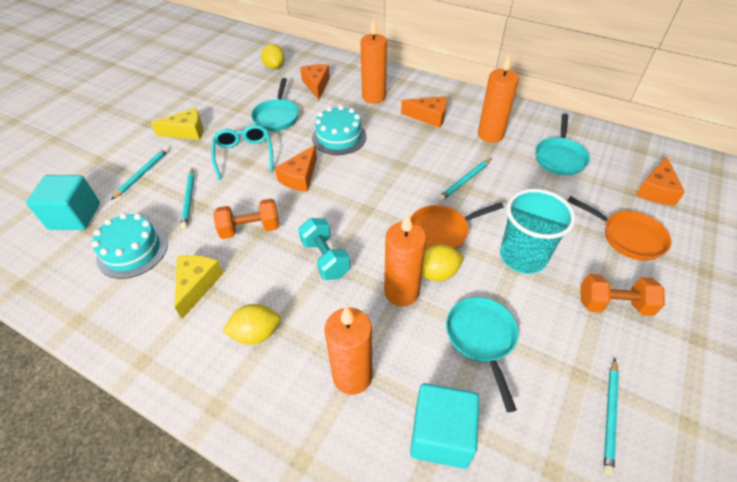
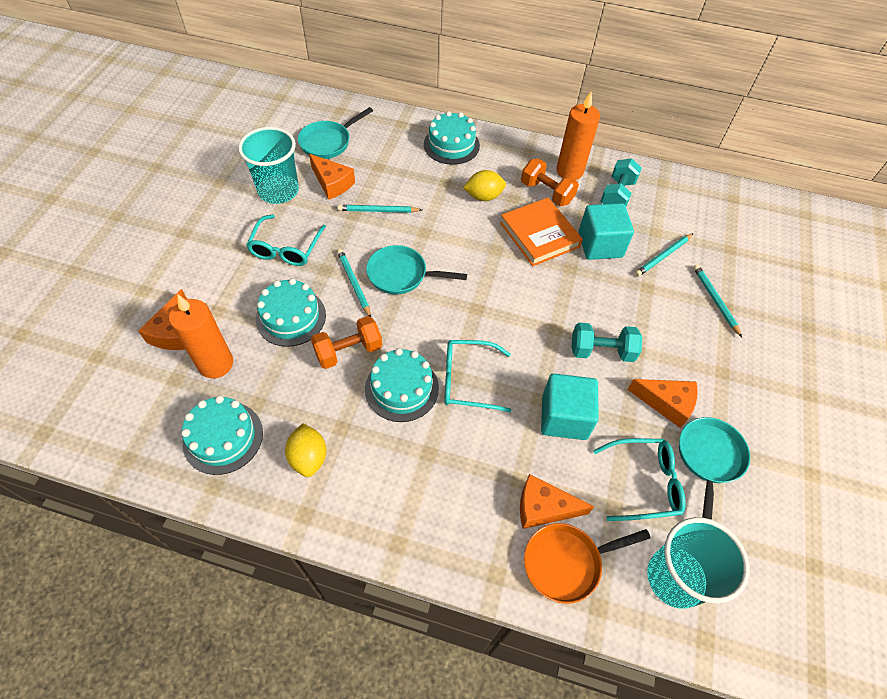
orange book: none = 0 -> [500,198,583,266] = 1
orange candle: [324,306,373,395] [361,18,387,104] [384,213,427,306] [478,53,519,143] = 4 -> [169,295,233,378] [556,92,600,180] = 2
orange pan: [410,202,504,250] [567,196,671,261] = 2 -> [524,523,651,604] = 1
turquoise cake: [92,213,168,279] [312,105,366,155] = 2 -> [181,396,263,475] [256,278,326,347] [365,348,439,422] [424,111,480,165] = 4
turquoise cup: [500,189,576,274] = 1 -> [238,127,299,204] [647,517,750,609] = 2
turquoise dumbbell: [298,218,351,280] = 1 -> [571,323,642,362] [600,158,642,207] = 2
turquoise glasses: [211,125,273,180] = 1 -> [246,214,326,266] [444,340,511,412] [593,438,686,521] = 3
yellow cheese: [151,108,203,140] [174,255,223,319] = 2 -> none = 0
yellow lemon: [222,304,281,345] [261,44,285,70] [422,245,464,281] = 3 -> [285,423,327,477] [463,170,506,201] = 2

